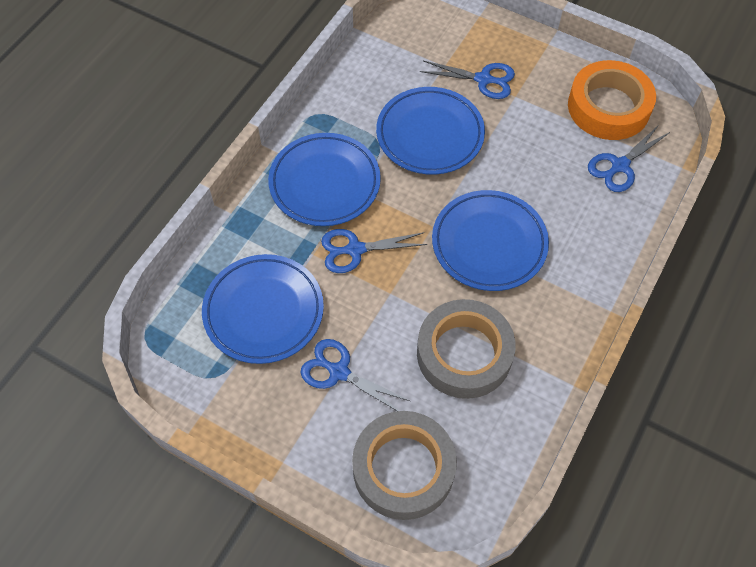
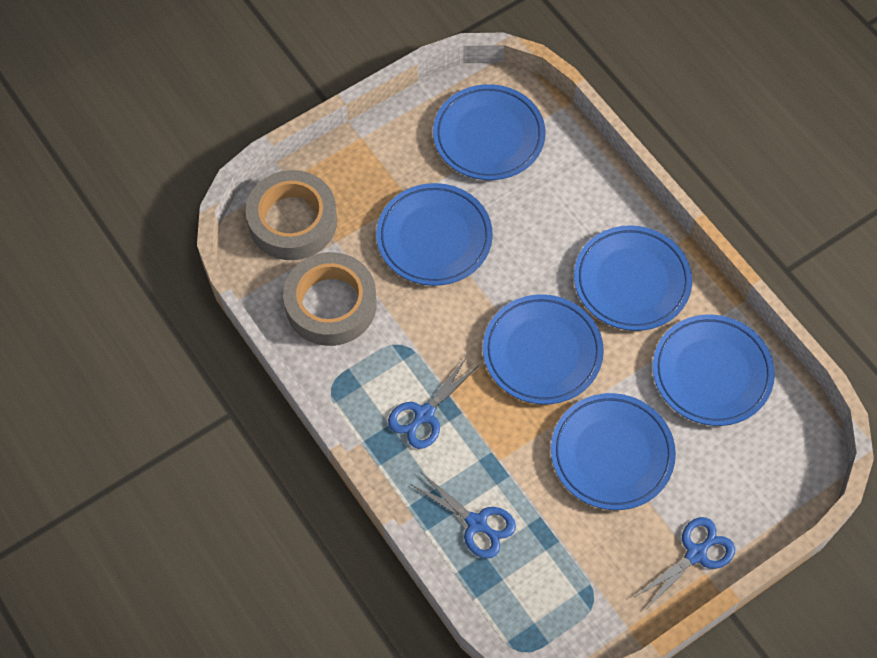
blue plate: [202,254,324,364] [268,133,381,226] [376,87,485,175] [432,190,549,291] = 4 -> [376,183,493,286] [433,84,545,180] [483,294,604,404] [551,393,676,510] [574,225,692,331] [653,314,775,426] = 6
blue scissors: [300,339,410,411] [321,229,427,273] [420,61,515,99] [588,125,670,192] = 4 -> [388,357,479,449] [410,472,516,559] [635,517,735,608] = 3
orange tape: [568,60,656,140] = 1 -> none = 0

